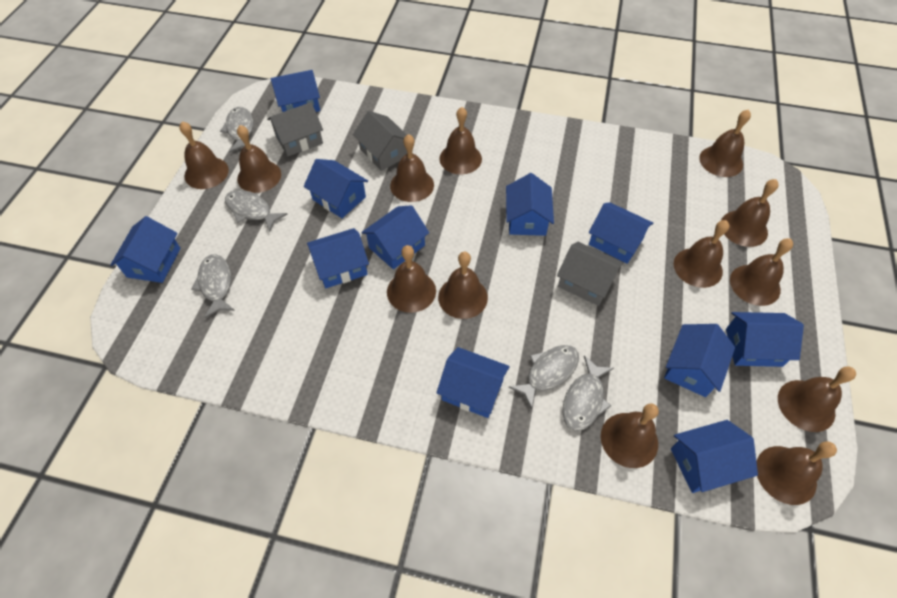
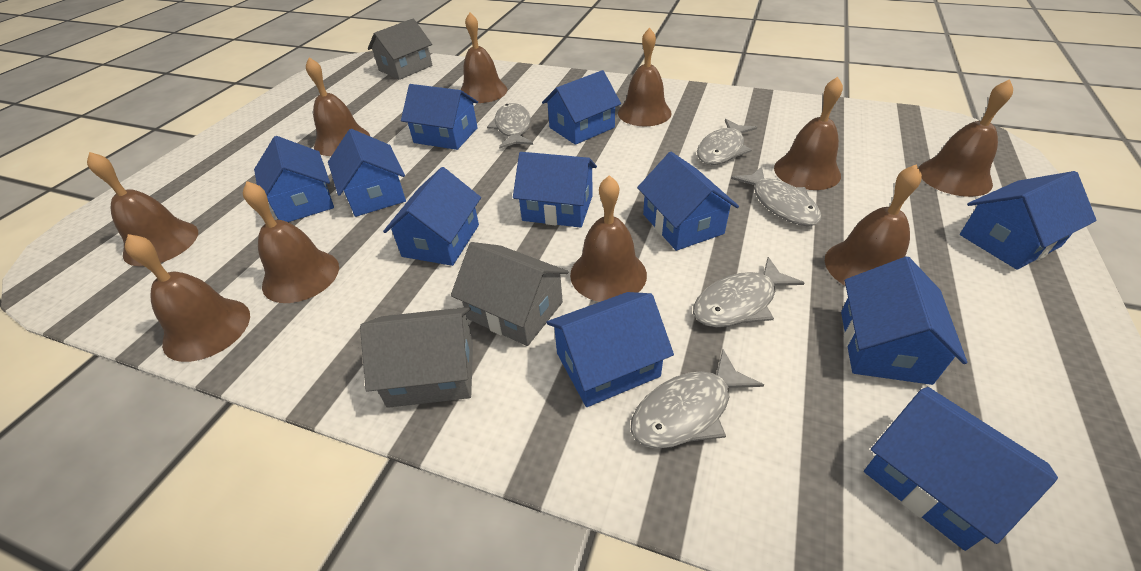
brown bell: [179,121,229,189] [237,125,281,193] [387,245,436,313] [390,134,434,202] [438,252,488,319] [439,107,482,175] [601,403,659,468] [674,220,730,288] [699,109,751,177] [721,179,779,247] [730,238,793,306] [756,441,837,505] [778,366,856,432] = 13 -> [87,152,198,266] [125,234,250,362] [243,181,339,303] [306,57,370,156] [461,12,507,103] [570,175,647,302] [618,28,672,126] [774,77,843,190] [825,165,922,286] [919,79,1013,197] = 10

